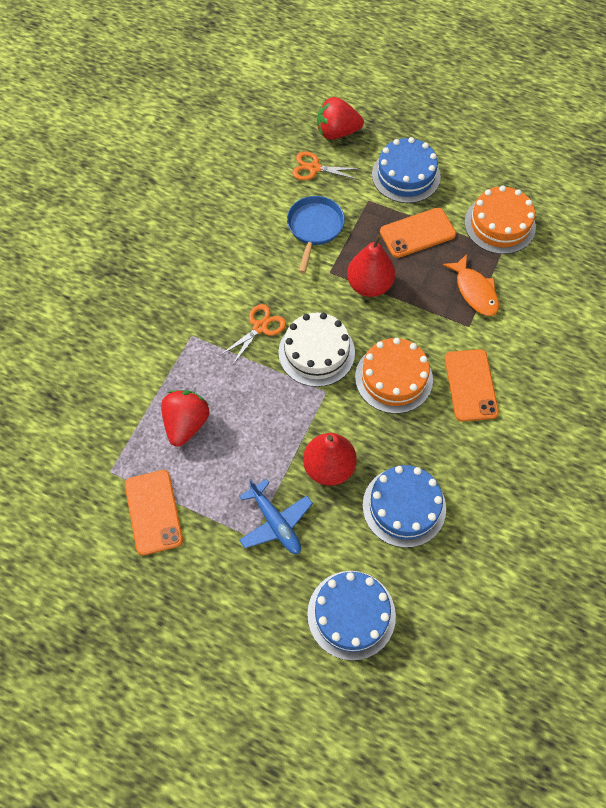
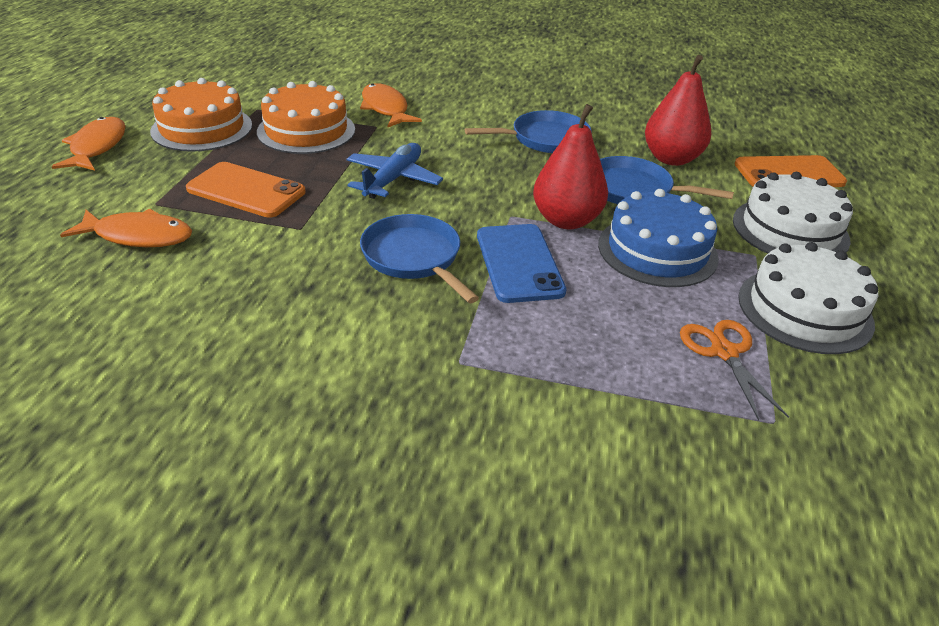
blue cake: [307,571,396,661] [363,465,446,548] [372,137,441,203] = 3 -> [598,189,719,287] = 1
blue pan: [287,196,345,273] = 1 -> [360,214,479,303] [465,110,592,153] [600,156,734,204] = 3
blue phone: none = 0 -> [477,224,566,303] = 1
orange fish: [443,254,499,316] = 1 -> [51,117,126,171] [60,209,192,247] [360,83,422,128] = 3
orange phone: [125,470,183,556] [380,208,456,258] [445,349,499,422] = 3 -> [186,162,306,218] [734,155,847,187] = 2
orange scissors: [220,304,286,364] [292,151,361,180] = 2 -> [680,320,789,421] = 1
red strawberry: [161,390,209,447] [317,97,364,140] = 2 -> none = 0
white cake: [279,313,355,387] = 1 -> [733,172,853,254] [738,242,878,354] = 2

